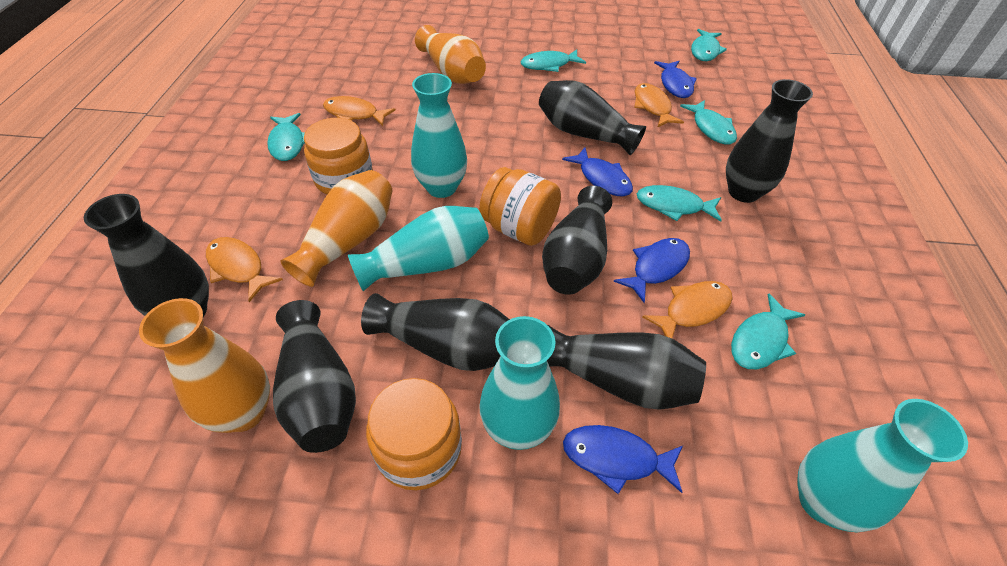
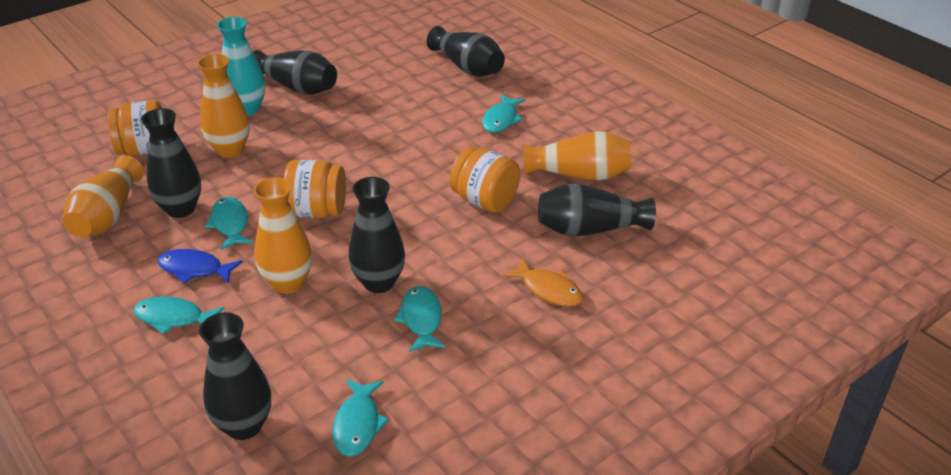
black vase: [84,194,209,317] [273,300,356,453] [361,293,510,371] [539,80,646,155] [542,186,612,295] [547,325,706,410] [726,79,813,203] = 7 -> [141,108,201,218] [199,312,271,440] [253,50,337,95] [349,177,405,293] [427,26,505,77] [538,184,656,236] = 6
blue fish: [562,148,633,196] [563,425,683,494] [614,238,690,303] [654,61,697,98] = 4 -> [157,249,243,284] = 1
orange fish: [206,237,283,302] [323,96,396,126] [634,83,684,128] [642,281,733,338] = 4 -> [502,259,583,307] = 1
orange vase: [139,298,270,433] [280,170,392,287] [415,25,486,84] = 3 -> [63,155,144,237] [197,54,250,158] [254,177,312,294] [523,131,631,180] = 4
turquoise fish: [267,113,305,161] [521,49,586,72] [637,185,722,222] [680,100,737,145] [691,29,727,61] [731,293,805,369] = 6 -> [134,296,224,334] [205,197,253,250] [332,379,389,457] [394,286,445,352] [482,94,525,133] = 5
turquoise vase: [348,206,489,291] [411,73,467,198] [479,316,560,450] [798,399,968,532] = 4 -> [217,17,265,116] = 1

